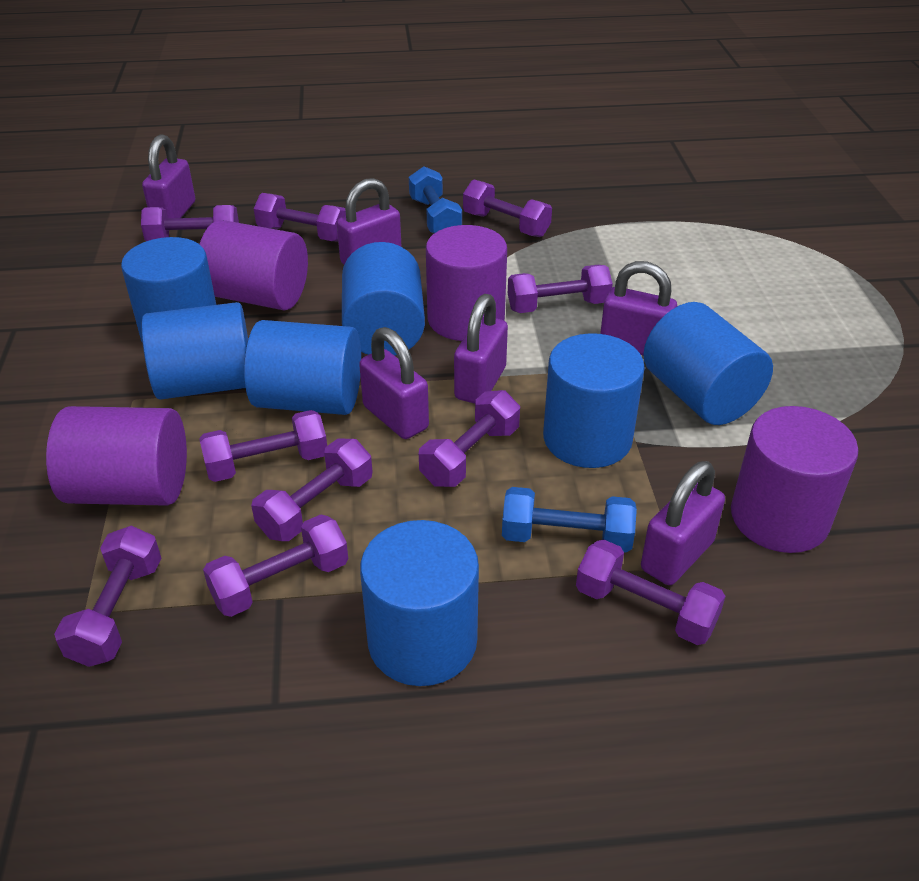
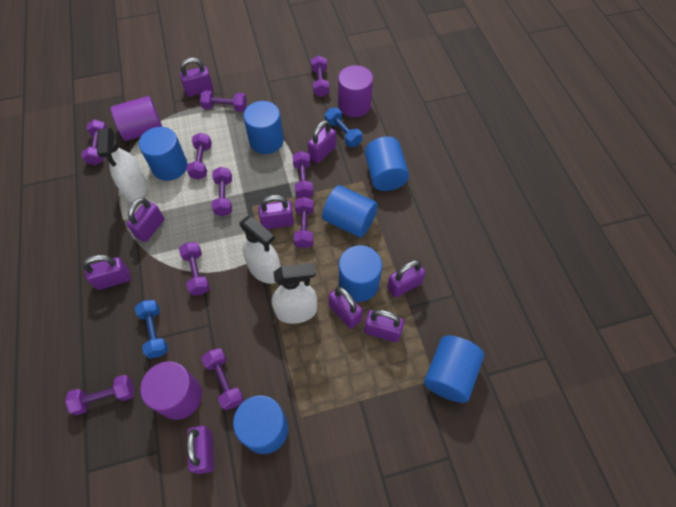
purple cylinder: [46,406,187,506] [200,220,308,310] [426,225,507,341] [731,406,858,553] = 4 -> [111,96,162,141] [140,361,202,420] [338,65,373,117] = 3
purple padlock: [142,134,195,219] [337,178,401,265] [359,327,429,439] [454,294,508,404] [600,261,677,356] [641,461,725,585] = 6 -> [83,255,131,290] [127,198,164,242] [180,58,213,97] [187,425,214,474] [258,195,294,229] [308,120,336,163] [329,286,363,329] [364,310,404,342] [387,260,426,298] = 9
white spray bottle: none = 0 -> [97,128,147,202] [240,216,281,284] [272,263,317,324] = 3

